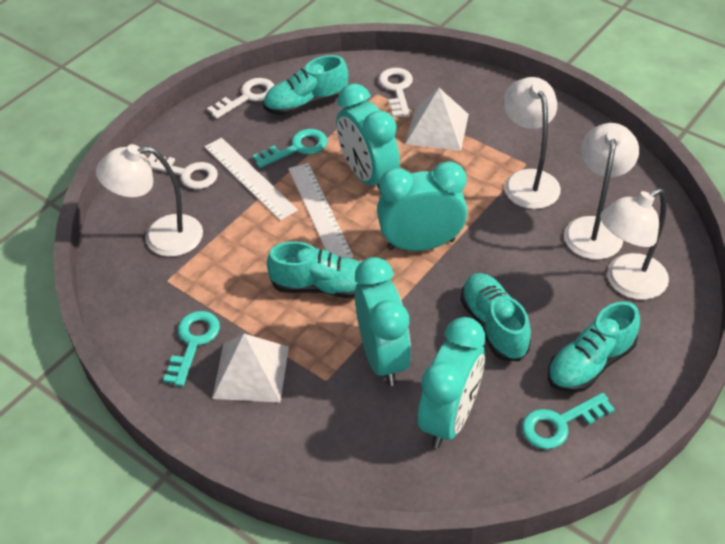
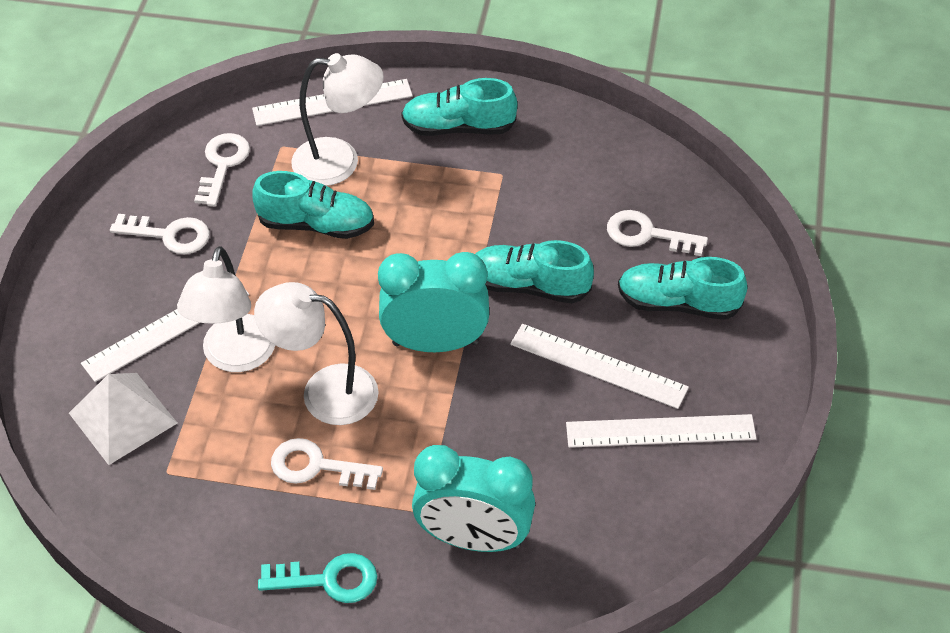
turquoise clock: [336,84,400,194] [355,257,411,386] [377,161,467,251] [418,317,485,448] = 4 -> [378,252,489,352] [412,445,535,552] = 2
turquoise key: [163,311,220,387] [252,129,328,168] [522,393,615,449] = 3 -> [258,553,377,603] = 1
white key: [148,153,218,189] [207,78,275,119] [378,68,413,117] = 3 -> [110,214,210,254] [194,133,250,207] [271,438,383,490] [607,210,708,256] = 4
white lamp: [96,144,203,257] [503,77,561,209] [564,123,639,260] [600,188,669,300] = 4 -> [177,246,275,372] [254,282,379,425] [291,53,384,186] = 3
white pyramid: [212,334,289,402] [406,88,469,151] = 2 -> [69,373,177,465] = 1
white ruler: [204,138,298,221] [288,163,354,258] = 2 -> [81,291,249,382] [252,79,413,126] [510,324,689,409] [566,414,757,448] = 4

